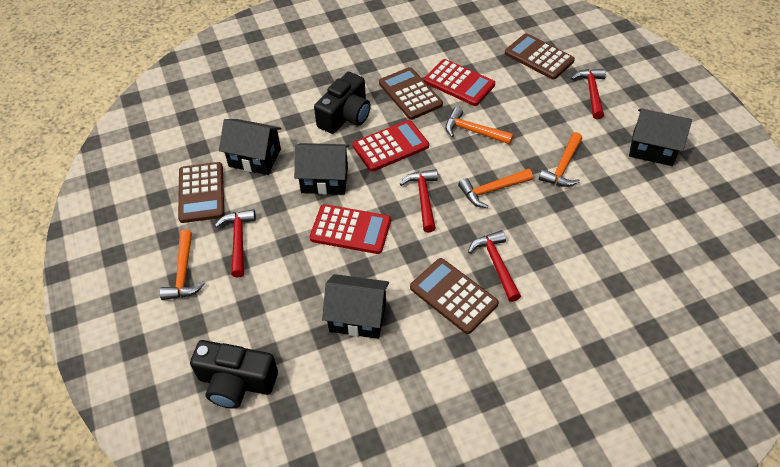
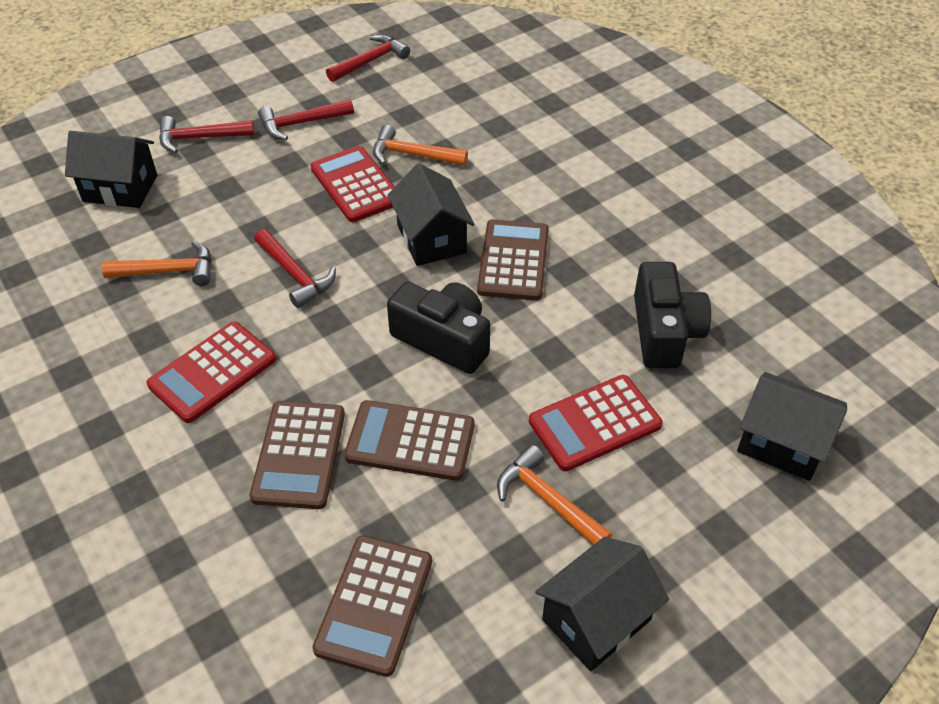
orange hammer: [160,230,205,300] [445,107,514,145] [458,169,533,208] [539,132,582,187] = 4 -> [102,241,211,286] [373,125,468,166] [497,445,612,545] = 3

